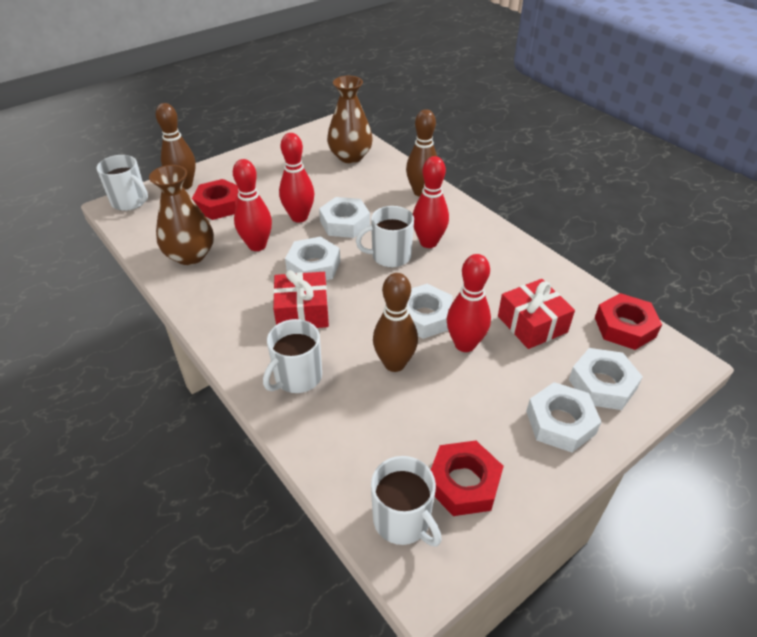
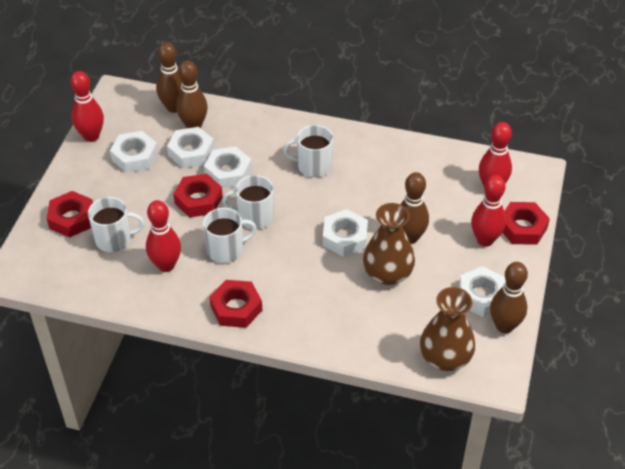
brown bowling pin: [156,103,196,190] [373,273,418,372] [406,109,437,197] = 3 -> [156,42,182,113] [176,60,208,128] [400,172,429,244] [490,262,528,333] = 4
red gift: [273,270,329,328] [498,279,575,349] = 2 -> none = 0
red nut: [192,179,239,220] [431,440,504,516] [594,293,662,350] = 3 -> [47,191,93,238] [173,174,223,217] [209,280,262,328] [503,202,550,245] = 4

